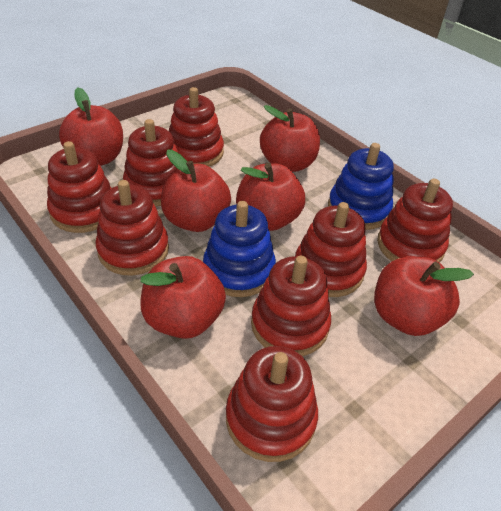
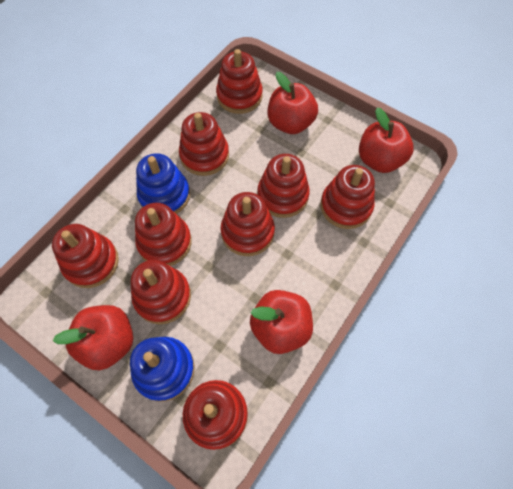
red apple: [59,88,123,166] [140,256,226,339] [161,149,231,232] [236,163,305,231] [260,105,320,172] [374,256,474,336] = 6 -> [53,305,133,370] [250,290,313,354] [267,72,318,134] [359,108,414,173] = 4
red stacking toy: [47,141,111,233] [95,180,169,276] [123,119,178,206] [169,87,224,167] [226,346,318,462] [251,256,331,356] [295,202,367,297] [377,179,453,263] = 8 -> [52,224,119,288] [131,260,191,324] [135,203,192,266] [179,112,229,176] [183,380,248,450] [216,49,263,114] [221,192,275,256] [257,154,310,218] [320,165,375,229] = 9

